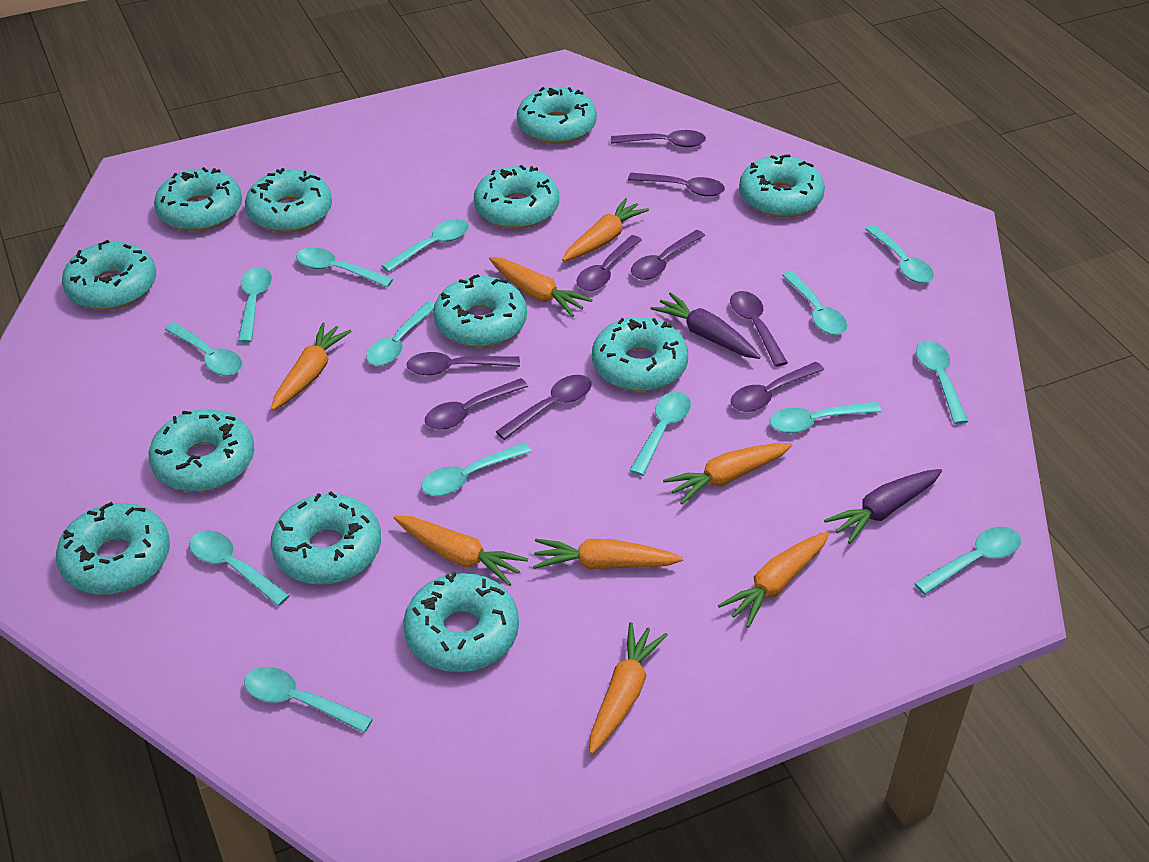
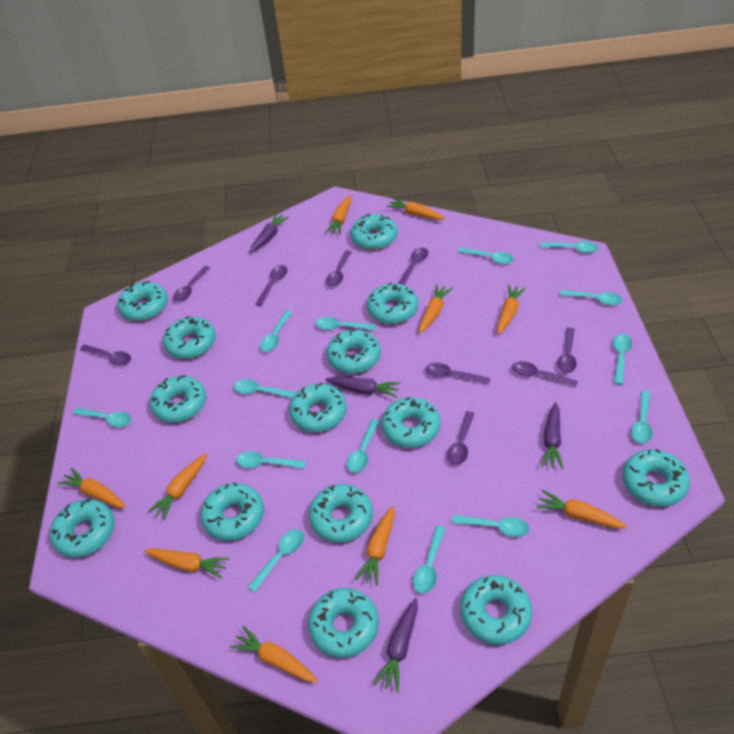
orange carrot: [271,322,352,411] [394,516,528,586] [489,257,592,317] [533,539,683,570] [562,198,649,261] [589,622,668,754] [663,443,792,504] [718,532,829,628] = 8 -> [58,468,126,508] [144,548,229,579] [148,453,207,521] [230,626,318,682] [325,195,351,235] [355,506,395,586] [386,198,445,220] [419,284,453,333] [497,284,526,335] [536,490,628,529] = 10
purple carrot: [650,292,761,359] [824,469,942,544] = 2 -> [250,213,289,253] [325,377,401,398] [374,598,418,692] [541,402,564,469] = 4
turquoise donut: [56,502,170,595] [62,240,156,310] [149,409,254,492] [154,167,242,231] [245,168,332,233] [270,491,381,585] [403,572,519,672] [433,274,527,347] [474,165,559,229] [517,87,597,144] [592,317,688,391] [739,154,825,218] = 12 -> [50,499,115,558] [117,281,168,321] [150,375,206,423] [163,316,216,359] [200,482,264,541] [289,383,347,432] [308,588,379,658] [309,484,373,543] [326,329,381,374] [350,214,397,250] [367,283,418,324] [381,397,440,448] [460,575,532,645] [622,449,690,506] = 14

